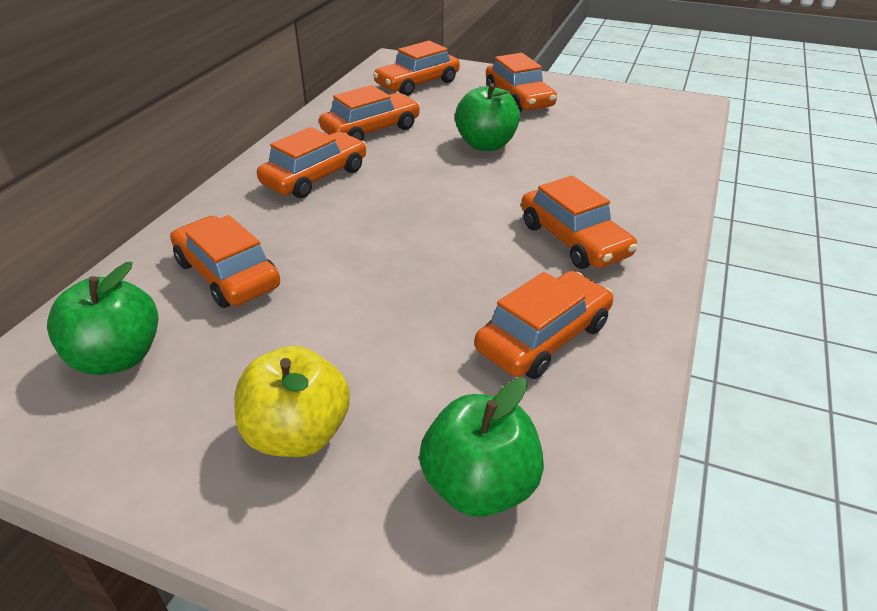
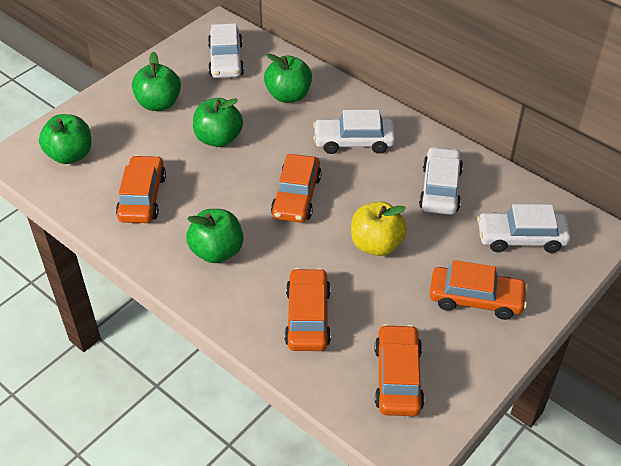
green apple: [47,262,158,375] [419,378,544,517] [455,83,520,151] = 3 -> [39,114,92,164] [132,52,181,111] [186,209,243,263] [193,98,243,147] [264,54,312,103] = 5
orange car: [170,215,280,308] [257,127,366,198] [319,85,420,141] [373,41,460,96] [474,271,613,379] [486,53,557,112] [521,175,637,269] = 7 -> [116,155,166,223] [271,154,322,223] [284,268,331,351] [375,324,425,416] [429,260,528,320] = 5
white car: none = 0 -> [208,23,244,78] [313,110,396,154] [419,147,463,215] [477,204,571,253] = 4

